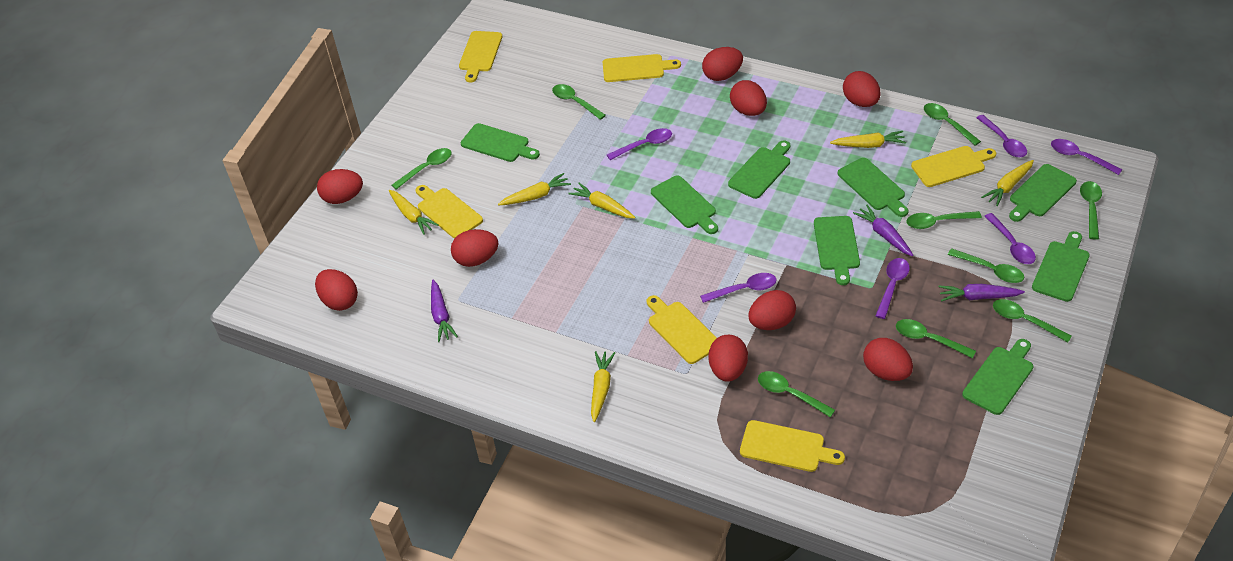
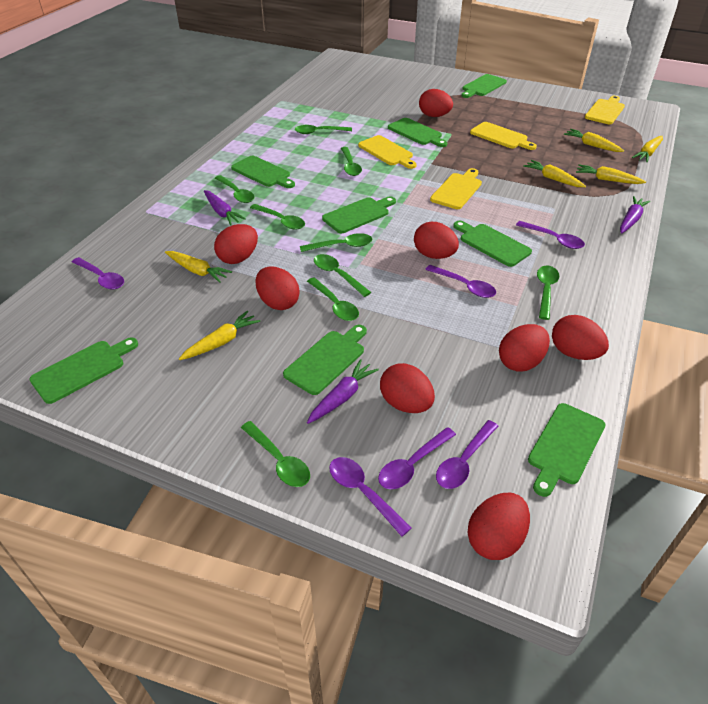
red egg: [315,269,358,311] [317,169,363,204] [451,229,498,267] [702,47,743,81] [709,335,748,382] [730,80,767,116] [748,290,796,330] [843,71,881,107] [863,338,913,381] = 9 -> [214,224,258,264] [255,267,300,310] [380,363,435,413] [414,222,459,259] [419,89,453,117] [467,493,530,560] [499,324,550,372] [552,315,609,360] = 8
yellow cutting board: [415,185,483,239] [459,31,502,82] [603,54,681,82] [647,295,717,364] [740,420,845,472] [911,146,996,187] = 6 -> [358,135,417,169] [430,168,482,209] [470,122,537,150] [585,96,625,124] = 4

